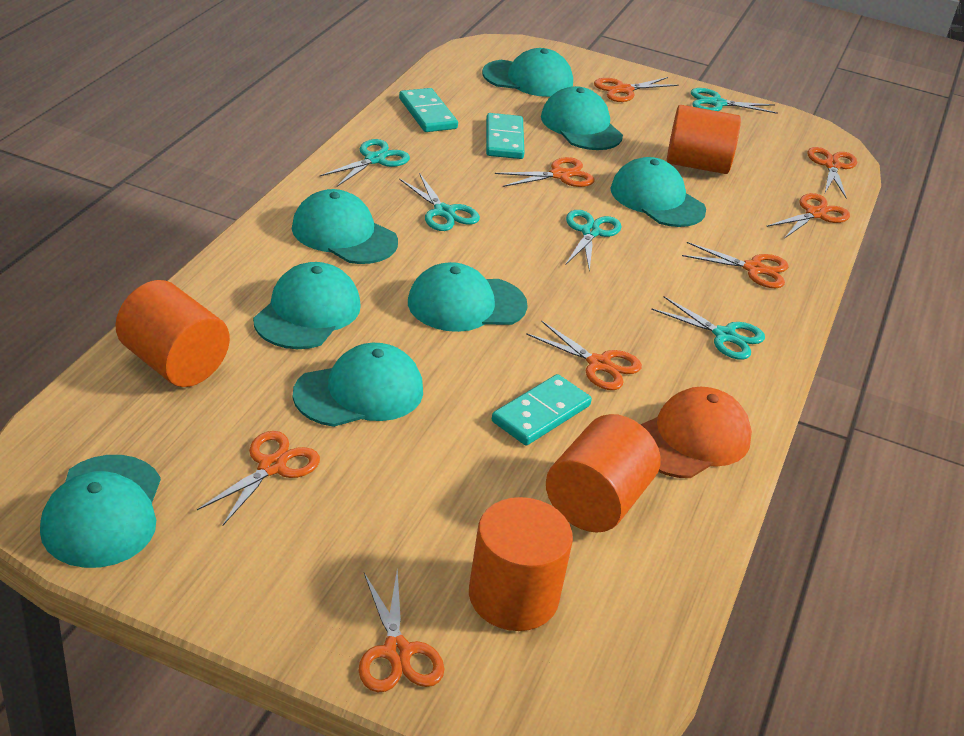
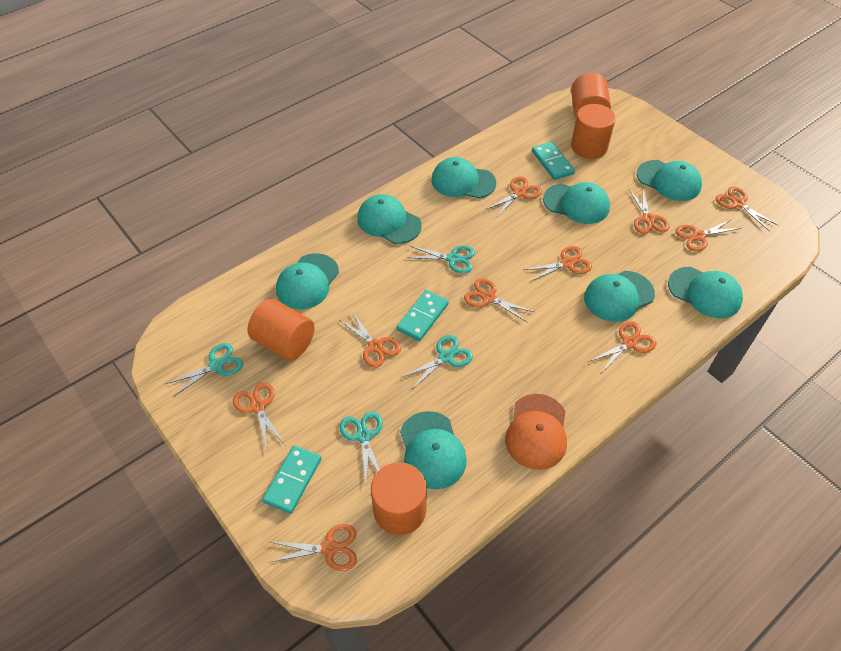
orange scissors: [197,431,320,526] [358,569,444,692] [495,157,595,187] [526,320,642,390] [594,77,679,102] [682,242,789,288] [766,193,850,239] [808,147,857,198] = 8 -> [233,382,284,452] [270,524,357,571] [340,311,401,368] [464,278,535,323] [485,176,542,218] [524,246,592,282] [589,321,657,373] [629,189,669,234] [675,219,741,252] [715,187,779,231] = 10
turquoise scissors: [320,139,410,187] [399,173,480,231] [566,210,622,271] [651,296,765,360] [691,88,778,114] = 5 -> [166,343,243,397] [340,411,382,482] [402,335,473,389] [407,245,475,274] = 4

